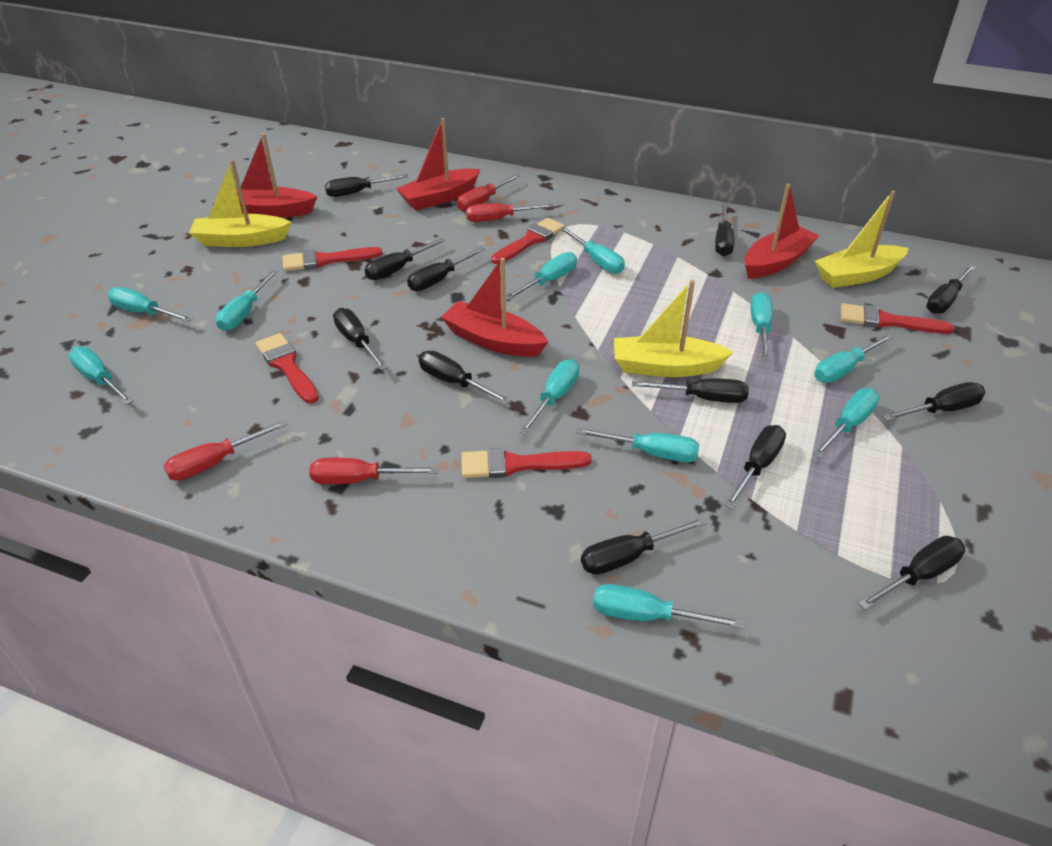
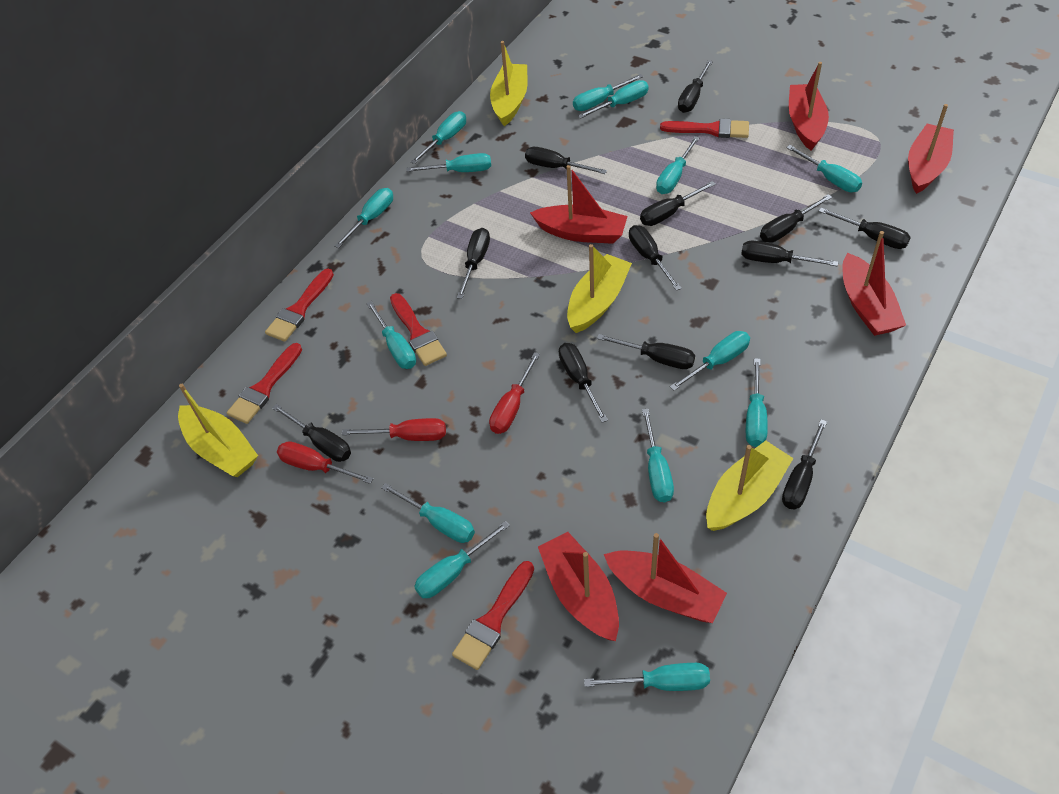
red boat: [237,133,317,218] [396,118,480,210] [441,258,548,357] [744,184,819,279] = 4 -> [530,165,627,244] [538,532,619,641] [604,533,727,623] [789,62,829,151] [842,231,906,336] [908,104,954,194] = 6
red screwdriver: [164,420,287,481] [309,458,438,484] [457,174,520,211] [466,203,553,222] = 4 -> [277,441,374,484] [342,418,446,441] [489,352,540,434] = 3
turquoise screwdriver: [68,347,133,405] [107,287,193,322] [216,270,278,331] [506,252,577,300] [519,359,579,435] [560,227,625,274] [576,428,699,462] [593,584,743,629] [751,292,773,360] [813,388,880,458] [814,334,894,383] = 11 -> [334,188,393,248] [366,301,416,369] [381,483,475,543] [406,153,491,172] [411,111,466,164] [414,521,510,598] [573,74,643,111] [578,80,649,119] [584,663,710,691] [642,409,674,502] [656,136,699,194] [670,331,750,391] [746,358,768,447] [786,145,862,192] = 14
yellow boat: [189,159,291,247] [614,280,733,377] [815,190,909,288] = 3 -> [178,384,258,477] [490,41,528,126] [567,244,632,333] [706,441,794,531] = 4

